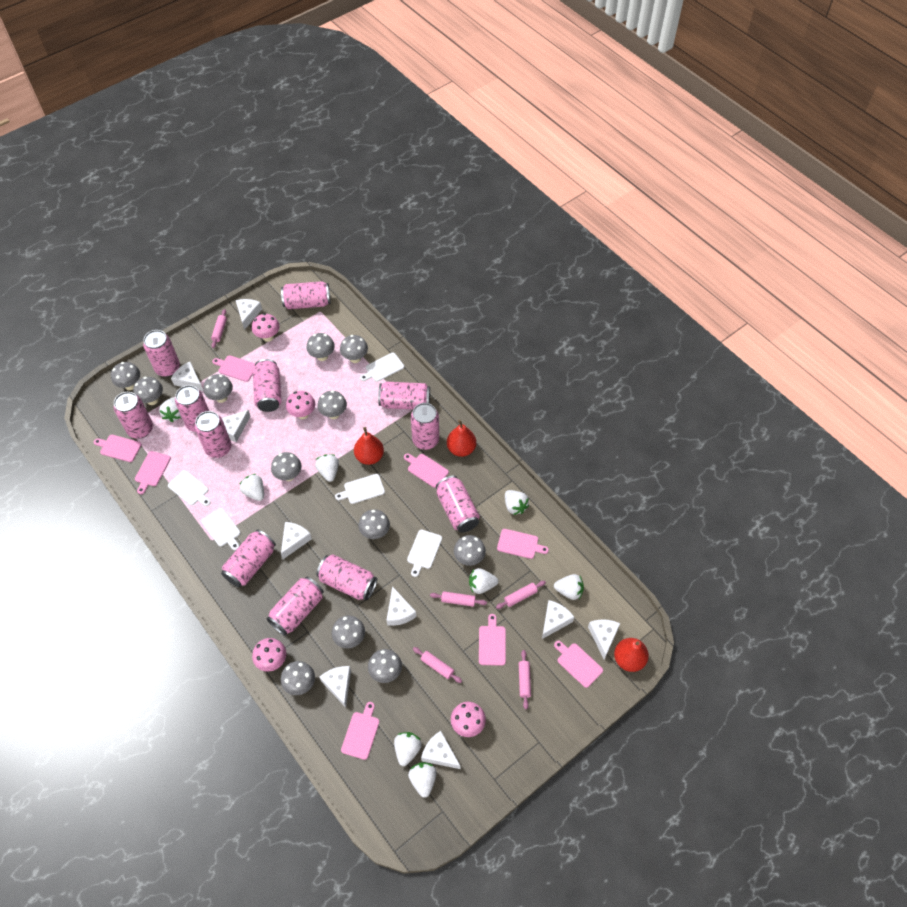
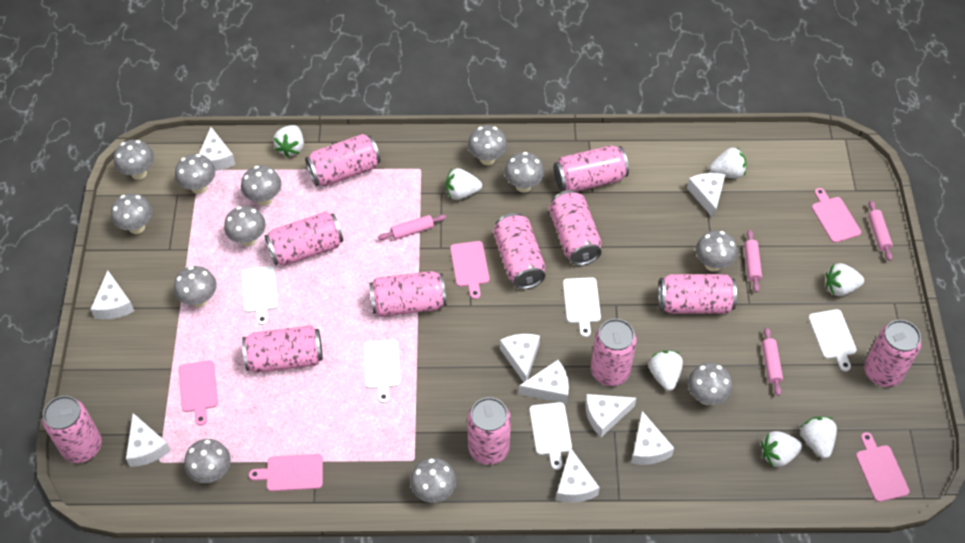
pink cutting board: [94,435,142,462] [135,451,171,494] [212,355,255,382] [341,702,379,760] [404,453,449,488] [479,614,506,666] [497,529,549,559] [554,641,603,688] = 8 -> [179,360,218,426] [249,454,323,491] [450,241,489,299] [812,188,861,243] [856,432,909,502] = 5
pink mushroom: [252,313,280,342] [252,638,286,672] [286,391,315,419] [451,702,486,737] = 4 -> none = 0
pink rolling pin: [211,309,227,348] [413,647,462,683] [430,591,487,607] [496,581,546,609] [519,650,531,709] = 5 -> [378,215,446,240] [744,230,762,292] [762,327,783,396] [868,200,893,261] = 4
red pear: [354,427,384,465] [447,420,476,457] [614,638,649,672] = 3 -> none = 0
white strawberry: [159,397,181,422] [240,474,264,501] [315,454,339,482] [394,732,422,766] [408,762,437,798] [469,568,498,594] [505,490,529,515] [554,574,584,600] = 8 -> [273,125,304,157] [446,168,482,200] [648,351,683,391] [709,147,746,178] [761,431,803,467] [801,417,837,458] [826,263,864,296] = 7

